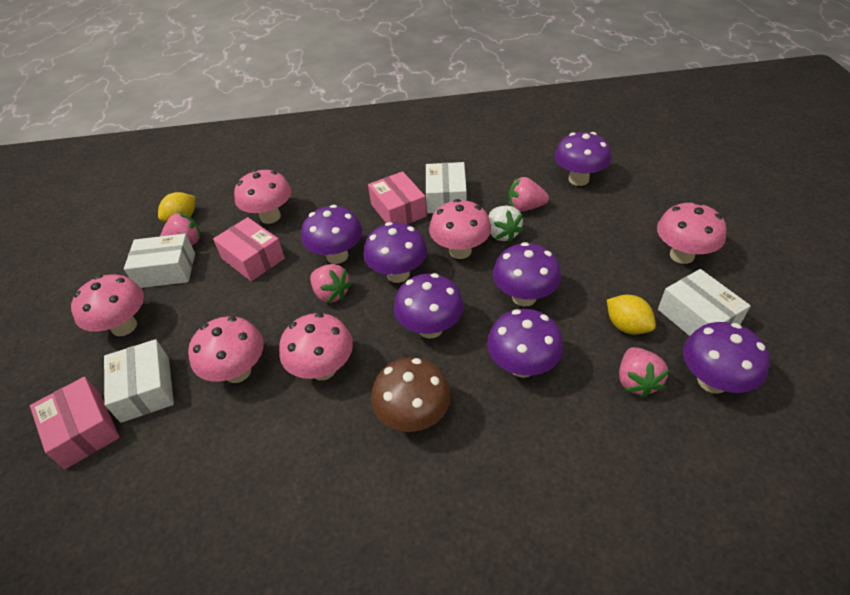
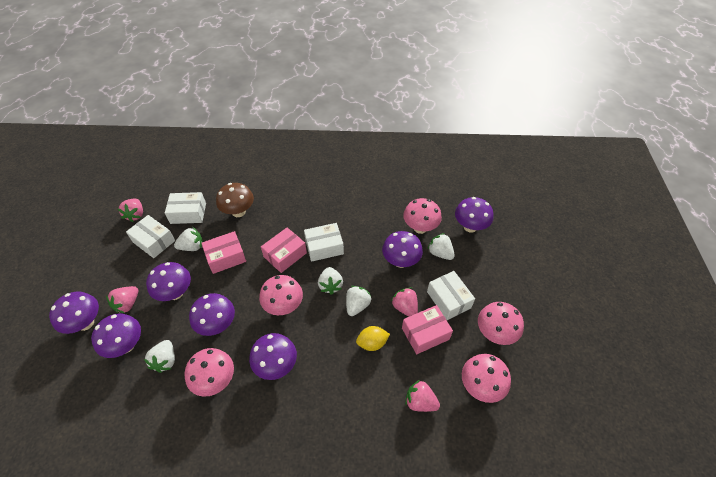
pink mushroom: [71,274,144,336] [188,316,264,383] [234,169,291,224] [279,313,353,380] [429,199,491,259] [657,202,727,264] = 6 -> [184,348,234,397] [259,275,303,315] [403,198,442,234] [462,354,511,403] [478,302,524,345] = 5
white strawberry: [488,206,524,242] = 1 -> [144,340,175,373] [174,227,203,251] [318,267,343,295] [346,286,371,316] [427,233,455,260] = 5
yellow lemon: [158,192,195,222] [607,295,656,335] = 2 -> [356,326,390,351] = 1

